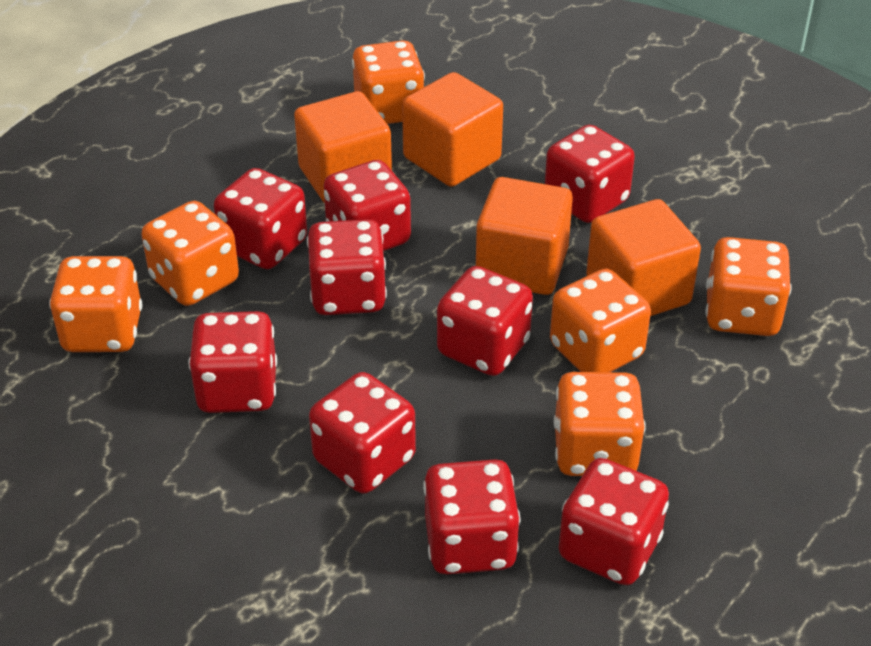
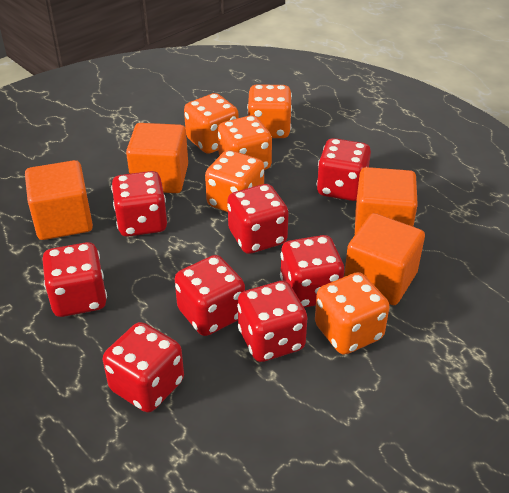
orange dice: [49,256,142,352] [141,201,239,306] [352,40,425,124] [550,269,651,372] [554,372,646,476] [705,237,792,336] = 6 -> [184,93,239,154] [205,150,264,212] [218,115,272,170] [247,84,292,138] [315,272,390,355] = 5
red dice: [189,311,277,413] [214,168,307,269] [307,219,387,315] [309,372,416,494] [323,160,411,251] [423,459,520,574] [437,266,533,376] [545,124,635,223] [559,458,669,585] = 9 -> [43,242,107,317] [103,322,184,412] [111,171,167,237] [174,255,245,336] [227,184,289,254] [237,281,307,362] [280,235,344,308] [316,138,371,201] = 8

